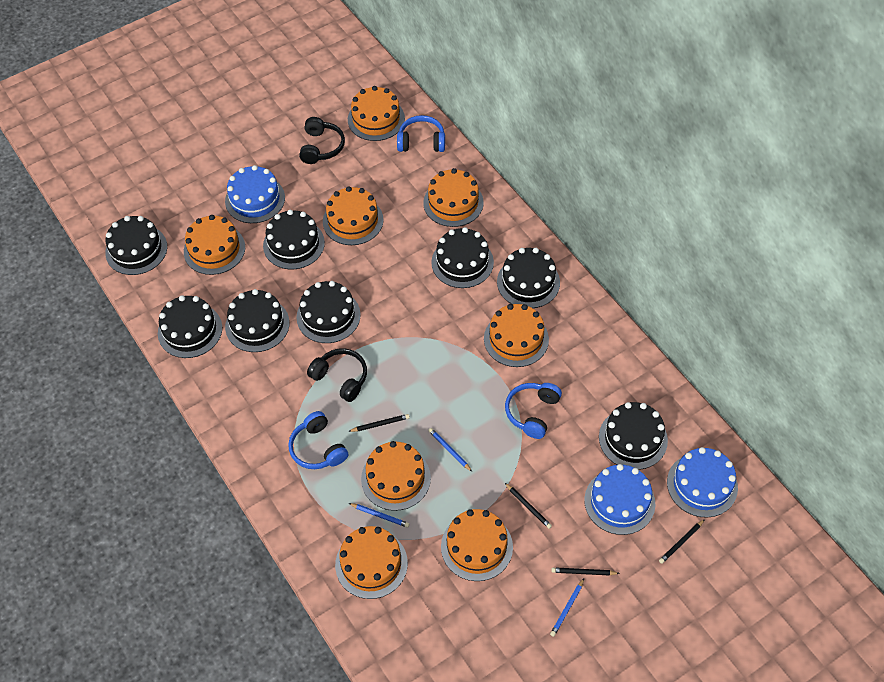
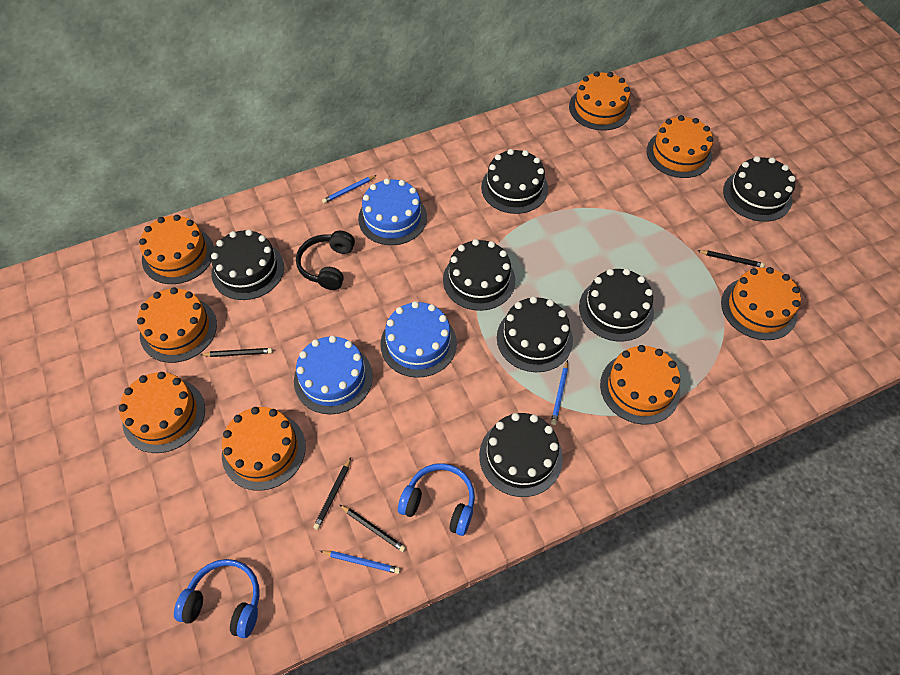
black cake: [105,216,167,275] [158,295,222,358] [225,289,290,352] [263,210,325,269] [296,281,361,343] [431,227,494,288] [497,248,560,308] [599,402,668,470] = 8 -> [211,229,284,300] [443,239,515,311] [479,413,563,497] [481,149,548,214] [497,296,573,372] [579,269,654,341] [723,156,796,222] = 7
black headphones: [299,117,345,164] [307,348,367,402] = 2 -> [296,231,355,290] = 1
blue headphones: [288,411,348,469] [397,115,445,152] [505,383,562,439] = 3 -> [174,559,260,638] [398,463,475,536] = 2

